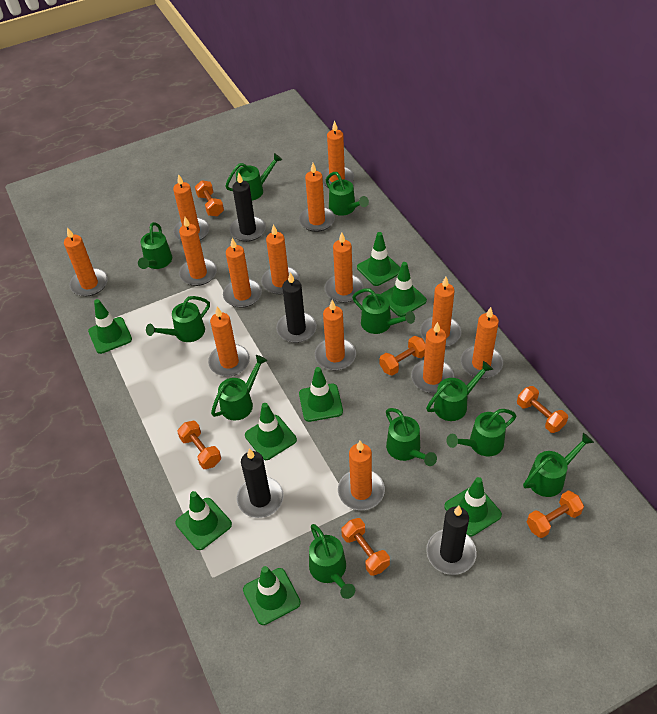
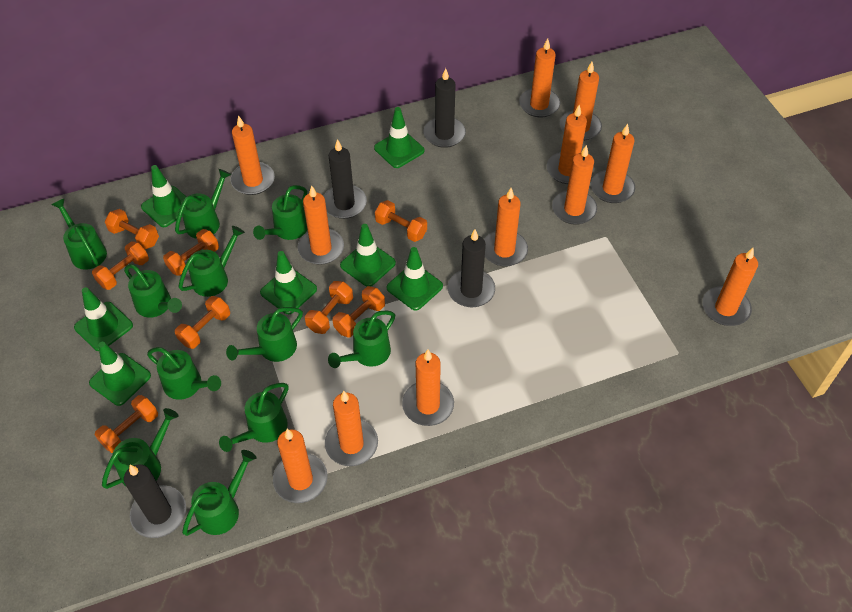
green traffic cone: [88,299,132,354] [176,491,232,550] [243,566,301,625] [245,403,297,460] [299,367,343,422] [357,232,400,286] [381,262,427,317] [444,477,502,537] = 8 -> [74,287,133,351] [89,342,151,406] [141,165,186,227] [260,251,317,314] [340,224,396,287] [374,107,424,168] [387,247,443,311] = 7
orange candle: [64,227,108,296] [173,174,210,241] [179,217,217,286] [208,307,250,377] [223,238,262,308] [261,224,300,294] [299,163,335,232] [315,300,356,370] [321,120,354,187] [325,232,364,303] [338,441,385,510] [411,322,454,393] [420,277,461,347] [461,307,503,378] = 14 -> [231,115,275,195] [273,429,328,503] [298,185,344,265] [325,391,378,466] [402,350,454,426] [484,188,528,266] [519,38,560,117] [547,105,587,184] [552,145,597,225] [560,62,602,141] [591,124,635,203] [702,248,758,326] = 12
orange dumbbell: [177,421,221,469] [195,180,224,216] [341,518,390,576] [380,336,425,376] [517,386,568,433] [527,491,584,538] = 6 -> [92,241,149,290] [95,395,158,453] [105,209,159,249] [163,229,219,276] [175,296,230,349] [305,281,353,334] [333,286,385,337] [375,200,427,242] = 8

